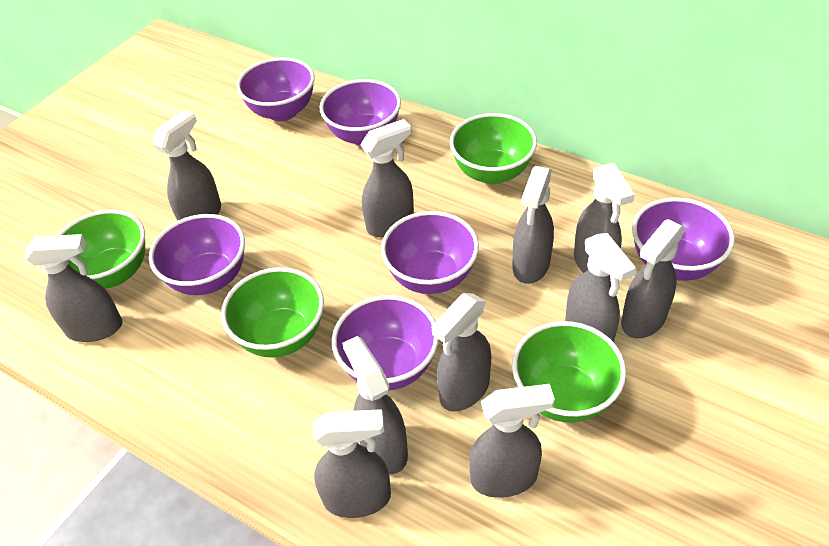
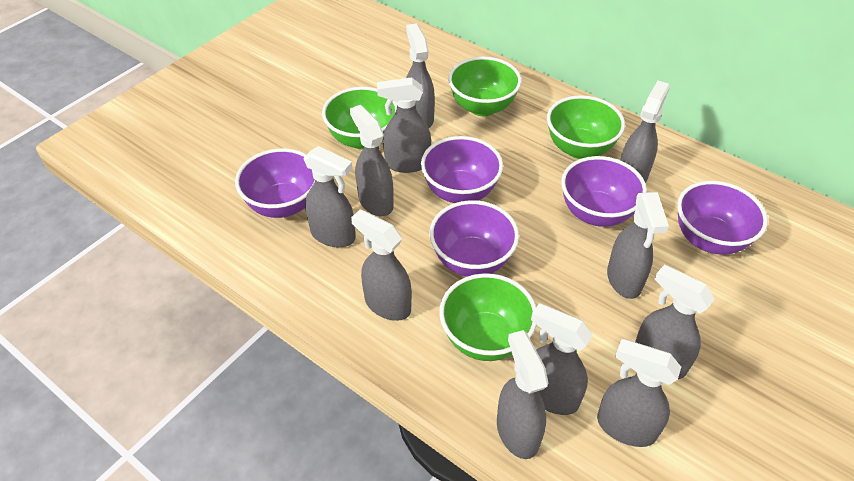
purple bowl: [149,214,245,295] [236,57,315,121] [320,79,401,146] [332,295,439,390] [381,211,479,294] [632,197,735,281] = 6 -> [235,148,315,218] [421,136,503,203] [429,200,519,277] [561,156,647,227] [677,181,768,255] = 5

